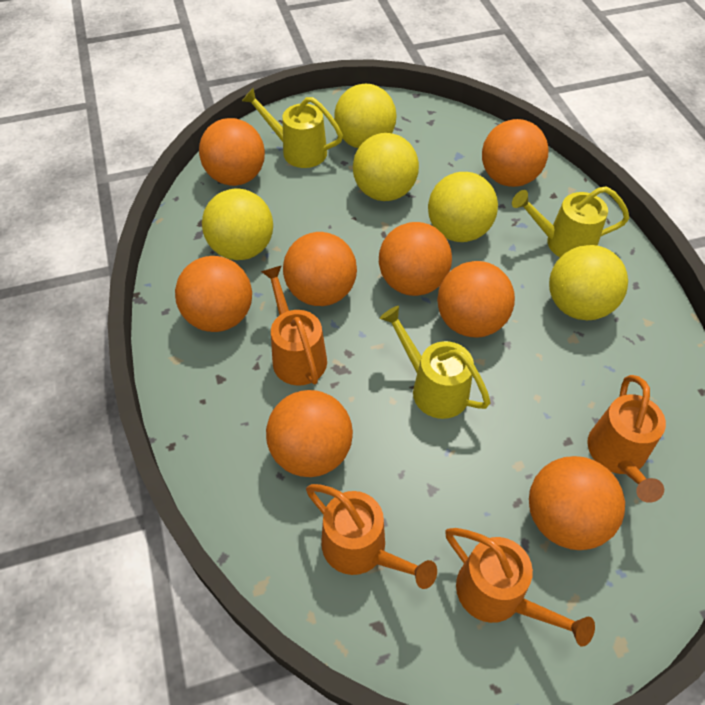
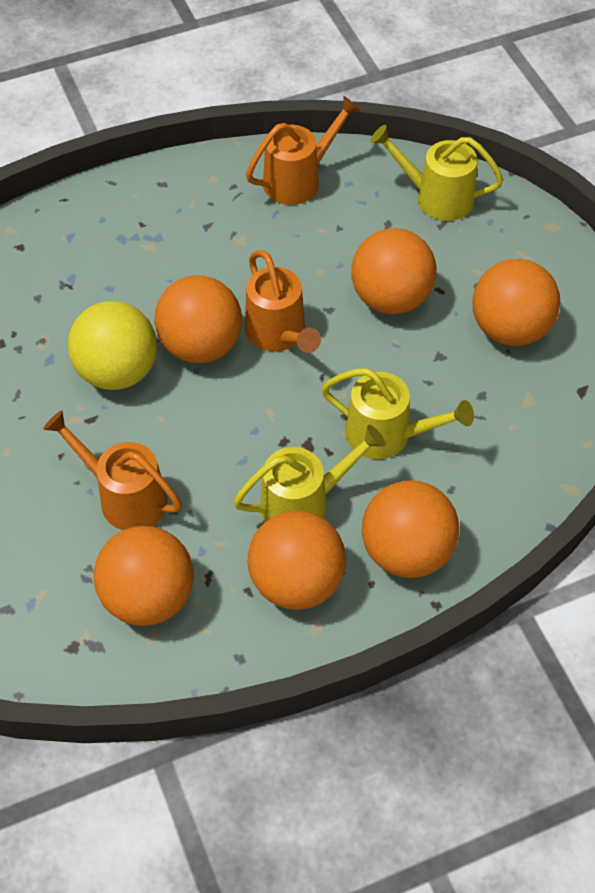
orange ball: [175,256,252,332] [199,118,265,186] [266,390,353,477] [283,232,357,306] [379,222,452,296] [437,261,515,338] [482,119,548,187] [529,456,625,550] = 8 -> [94,526,194,626] [155,275,242,363] [247,511,346,610] [351,228,436,314] [362,480,459,578] [473,259,560,346] = 6
orange watering can: [261,265,327,386] [306,484,437,589] [446,528,595,647] [587,375,666,503] = 4 -> [43,410,182,530] [245,250,321,353] [246,96,361,205] = 3
yellow ball: [202,189,273,260] [334,84,396,148] [353,133,419,201] [428,172,498,242] [549,245,628,320] = 5 -> [68,301,157,390] = 1

